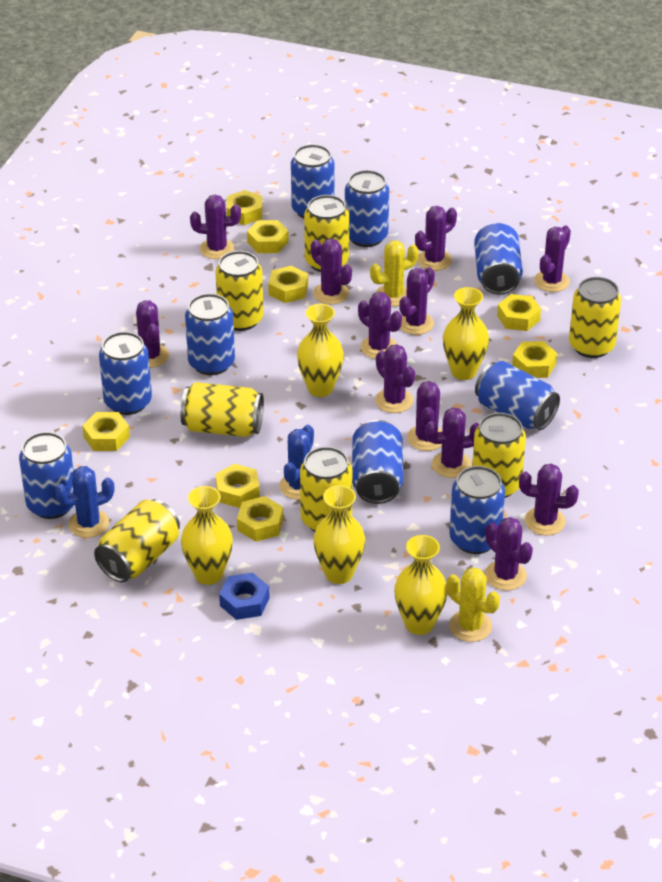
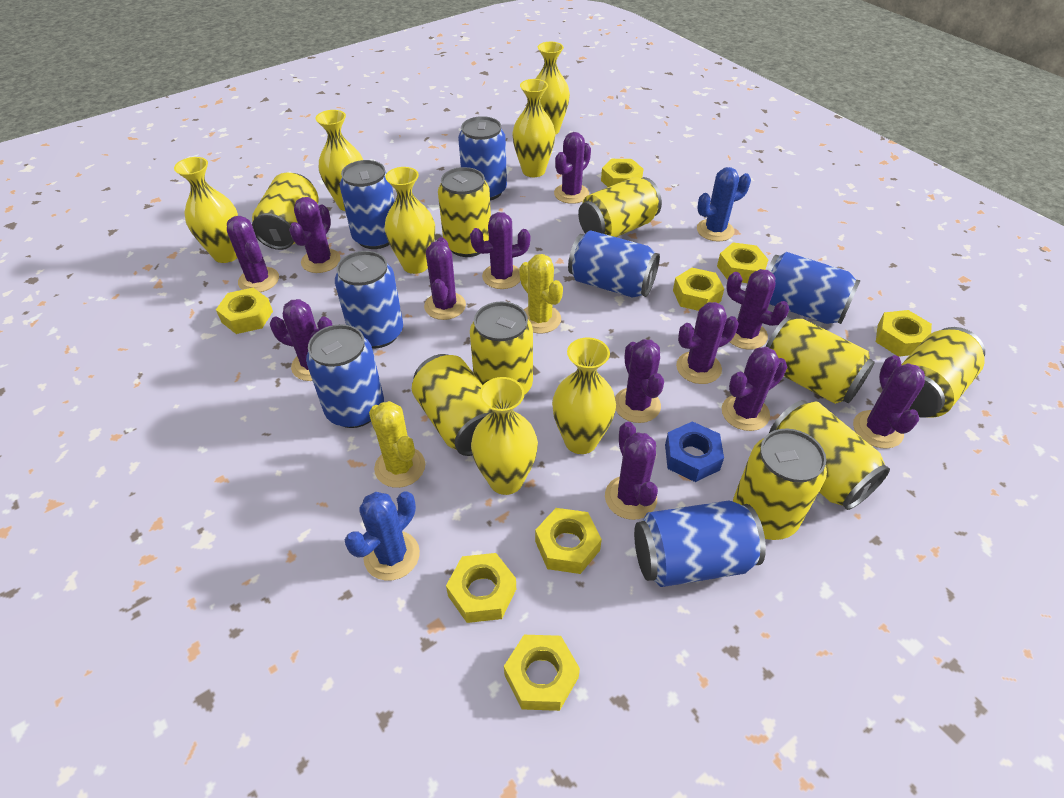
blue can: [19,432,74,519] [99,332,152,415] [185,293,235,375] [291,144,334,219] [345,170,389,247] [352,420,403,504] [449,466,505,554] [474,223,523,294] [475,361,560,430] = 9 -> [306,324,384,428] [335,251,403,349] [340,160,395,249] [458,116,507,200] [568,230,660,297] [634,500,766,587] [767,252,861,324] = 7
yellow can: [94,499,180,582] [181,382,264,437] [215,251,264,331] [300,447,353,531] [304,195,349,272] [472,413,526,498] [569,277,621,358] = 7 -> [252,172,318,250] [412,354,492,456] [438,167,491,257] [470,302,533,395] [578,177,662,237] [733,429,827,540] [766,317,875,404] [769,400,890,510] [901,327,985,418] = 9
yellow vase: [181,486,233,585] [297,304,344,397] [313,485,365,584] [394,535,448,635] [443,287,489,380] = 5 -> [174,157,238,263] [315,110,363,211] [385,167,435,274] [471,377,538,495] [512,79,555,177] [535,42,570,135] [552,337,616,454] = 7

